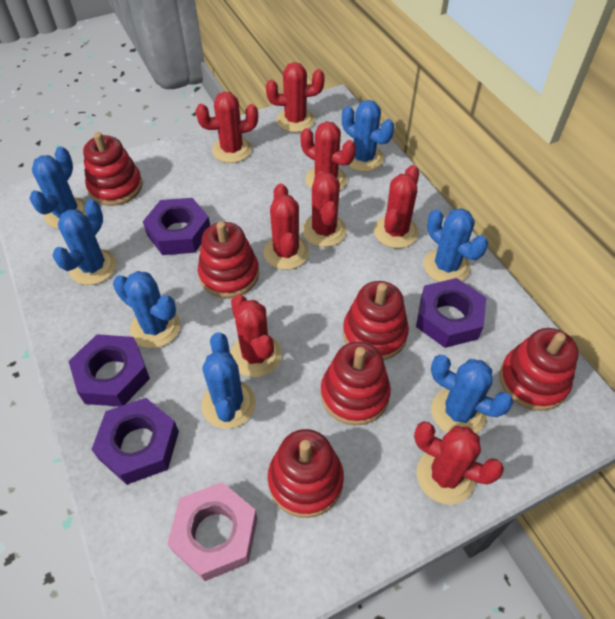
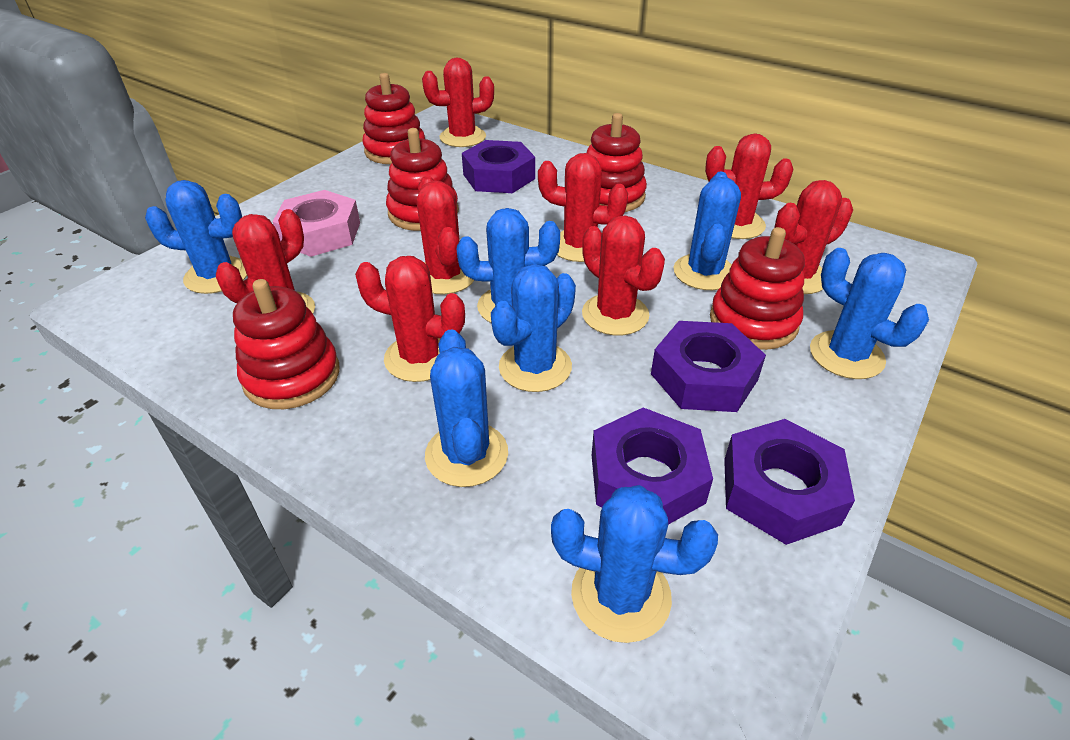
red stacking toy: [83,132,143,206] [198,221,259,298] [268,429,344,518] [321,342,391,425] [343,281,409,360] [499,328,579,411] = 6 -> [233,279,340,409] [362,73,425,164] [386,128,459,231] [587,113,647,212] [710,227,805,350] = 5

